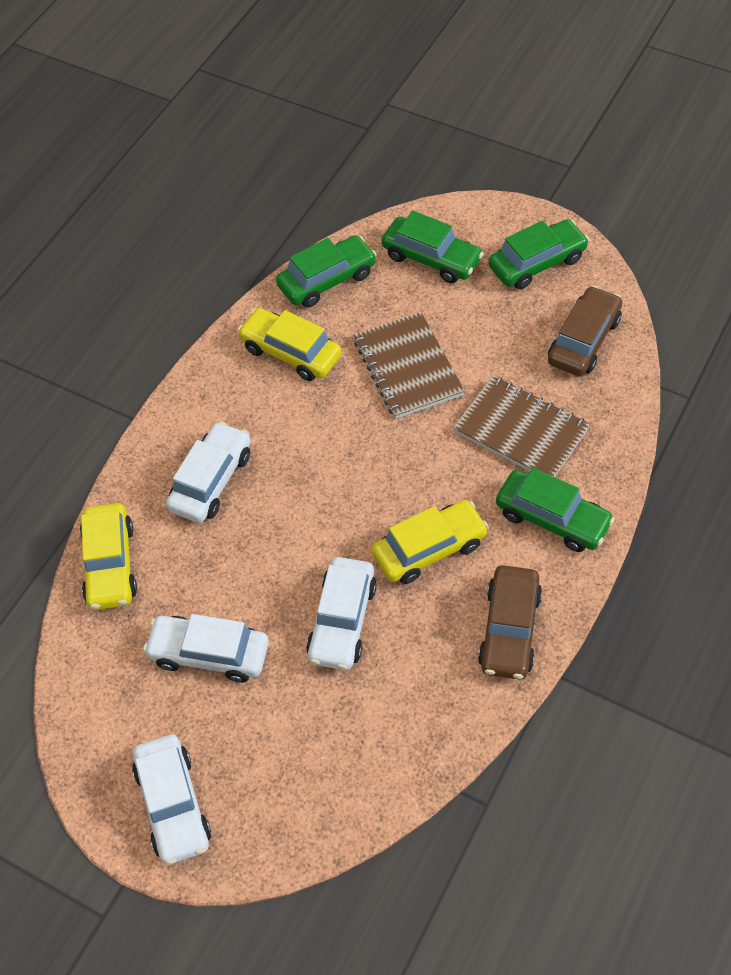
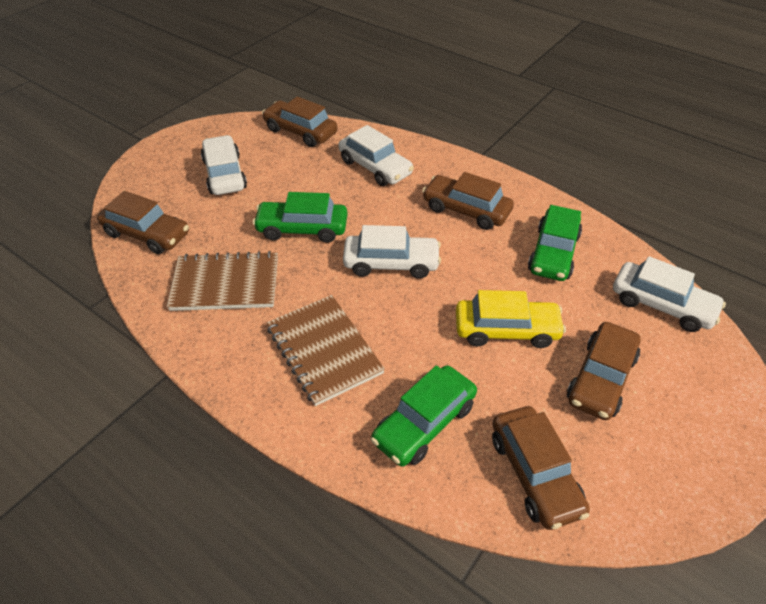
brown car: [478,565,542,680] [548,286,622,376] = 2 -> [97,191,189,254] [262,96,338,147] [422,172,514,230] [492,406,590,530] [567,322,641,420] = 5
green car: [276,235,377,307] [382,211,484,283] [488,219,589,289] [496,468,615,552] = 4 -> [253,192,347,243] [371,365,477,467] [528,205,582,281] = 3
yellow car: [80,503,137,610] [237,308,342,381] [371,500,489,584] = 3 -> [456,290,566,348] = 1

